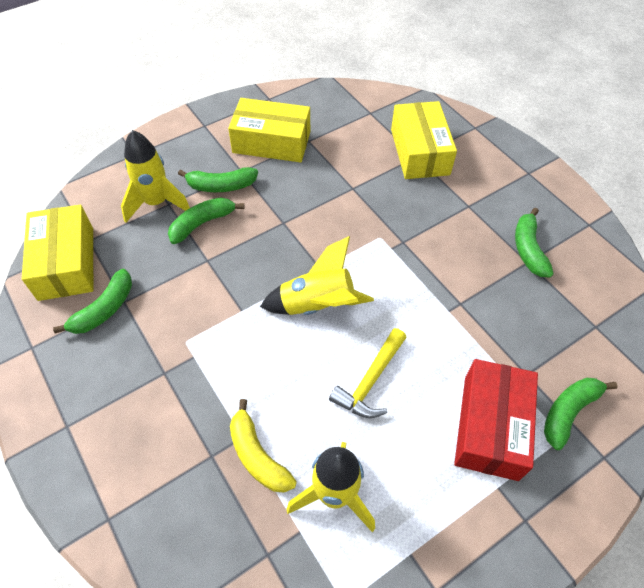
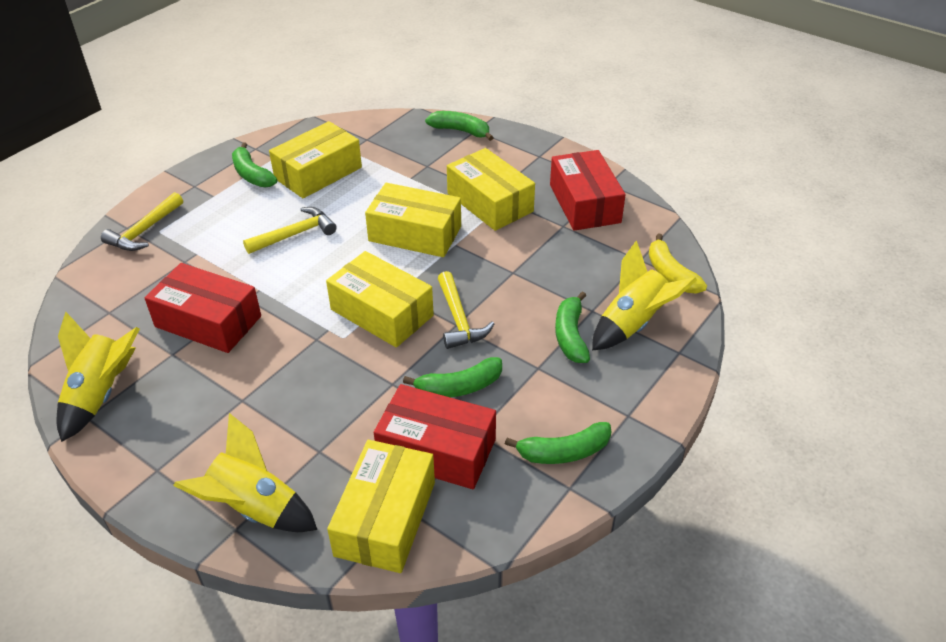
red box: [454,359,538,481] = 1 -> [145,263,261,353] [374,384,496,489] [550,150,626,231] = 3
yellow box: [22,205,93,301] [228,98,310,162] [391,101,457,179] = 3 -> [269,121,362,198] [326,251,434,348] [327,440,435,573] [365,183,461,257] [447,148,535,231] = 5
yellow hammer: [329,328,407,418] = 1 -> [101,192,183,251] [243,207,337,254] [438,271,494,349] = 3

